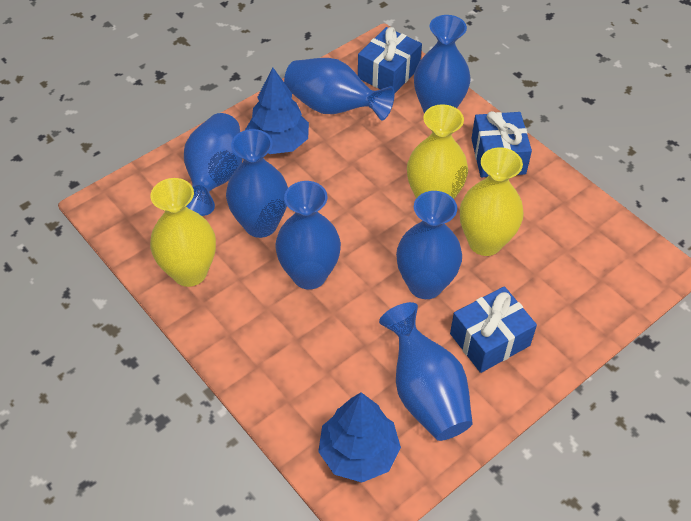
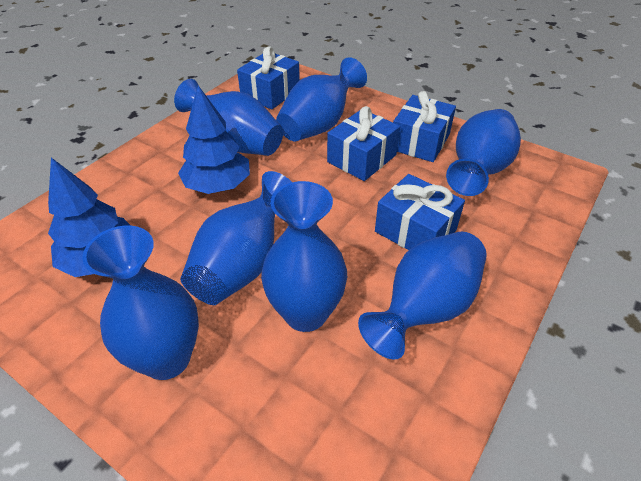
blue gift: [358,27,422,93] [450,286,537,373] [471,111,532,177] = 3 -> [237,46,300,109] [327,106,400,181] [375,174,465,250] [393,91,456,162] = 4
yellow vase: [150,178,216,287] [407,104,468,199] [460,147,524,256] = 3 -> none = 0

